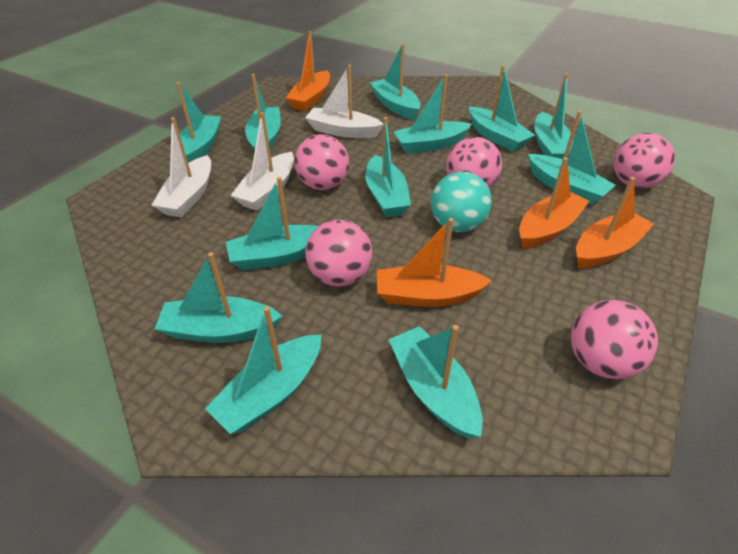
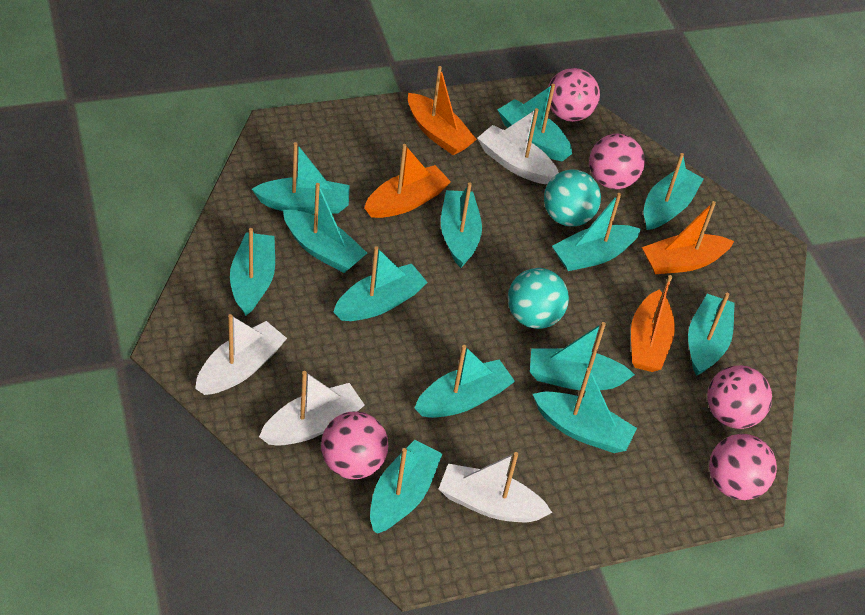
turquoise ball: [431,172,492,232] = 1 -> [508,268,569,329] [544,169,601,227] = 2
turquoise boat: [155,252,282,343] [176,82,221,163] [205,306,321,434] [226,177,318,270] [245,74,281,150] [365,117,411,217] [370,43,421,120] [388,325,483,439] [393,74,472,154] [469,65,535,151] [528,111,616,205] [534,73,574,159] = 12 -> [230,228,275,316] [252,142,350,214] [283,183,367,273] [333,246,428,321] [370,440,442,534] [415,345,515,418] [441,182,482,268] [498,84,572,161] [530,322,635,391] [533,368,637,453] [552,193,641,271] [643,153,704,230] [688,293,735,376] = 13
white boat: [151,117,211,218] [230,112,294,210] [305,64,384,138] = 3 -> [195,314,287,395] [259,371,365,446] [439,452,552,522] [477,108,559,184] = 4

